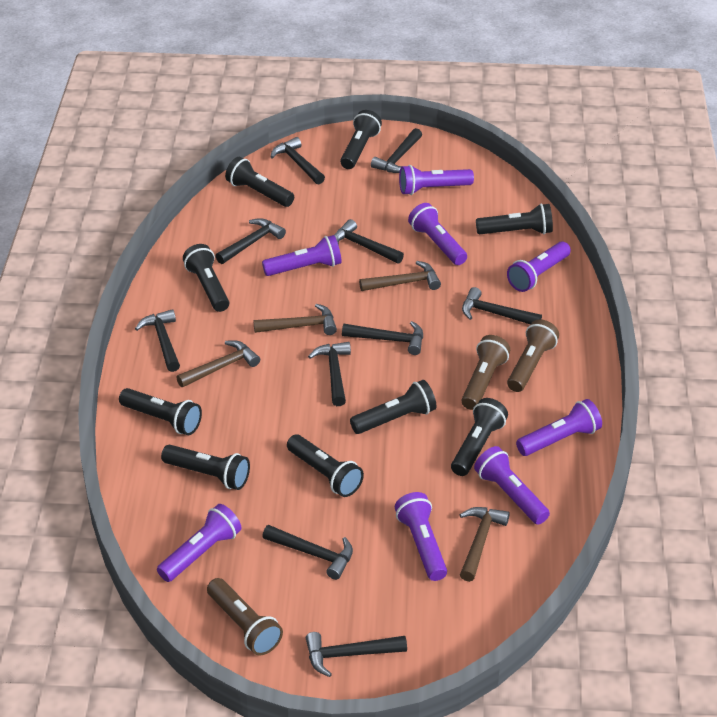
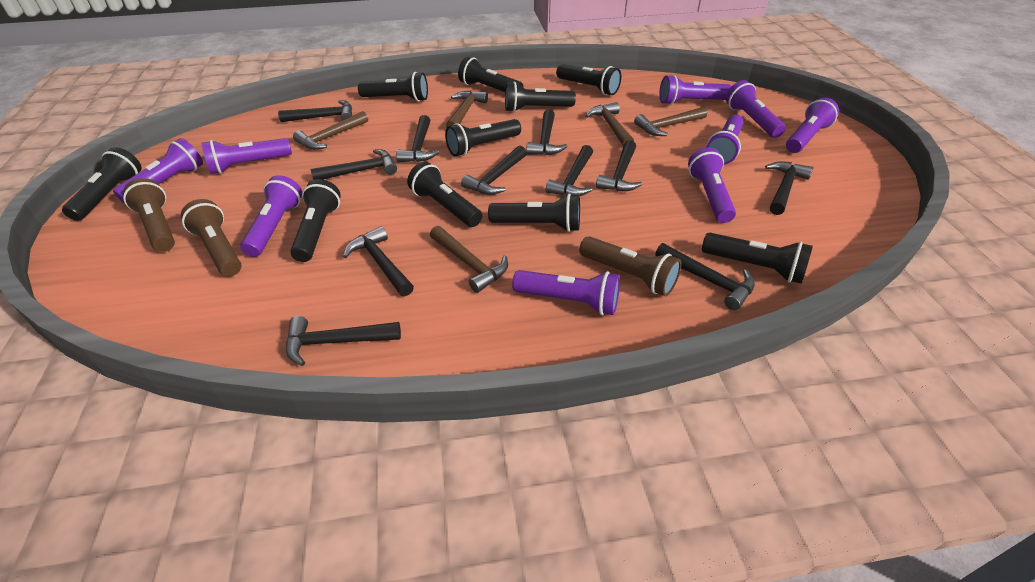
black flashlight: [119,388,202,435] [161,445,250,490] [183,244,229,312] [225,157,294,207] [287,435,364,497] [340,110,382,169] [350,380,436,434] [451,398,508,476] [476,204,553,234] = 9 -> [62,147,142,221] [290,179,341,262] [358,72,428,102] [407,162,482,227] [445,119,521,156] [458,57,523,92] [488,193,580,232] [505,81,576,112] [556,64,621,95] [702,233,813,284] = 10
black hammer: [135,309,180,372] [215,218,286,264] [262,525,353,580] [271,137,325,184] [306,632,407,677] [308,342,351,406] [334,219,404,264] [342,321,423,355] [371,128,422,173] [462,287,542,325] = 10 -> [278,100,352,122] [286,316,401,366] [310,149,397,180] [343,226,414,296] [396,115,439,162] [461,146,527,195] [526,109,568,155] [546,145,593,196] [596,140,642,191] [655,243,755,310] [765,161,814,215] = 11
brown hammer: [176,340,260,387] [253,304,337,335] [359,261,441,291] [460,507,510,582] = 4 -> [293,111,368,150] [430,226,508,293] [446,91,488,127] [585,102,634,146] [634,107,707,136] = 5
purple flashlight: [157,504,242,582] [262,235,342,276] [395,492,447,581] [399,165,474,195] [408,203,467,265] [474,446,550,525] [507,241,571,292] [516,399,602,456] = 8 -> [113,138,203,204] [201,138,292,174] [240,175,302,257] [512,270,620,315] [659,75,731,105] [688,147,736,223] [706,115,744,165] [726,80,786,138] [786,97,839,153] = 9

